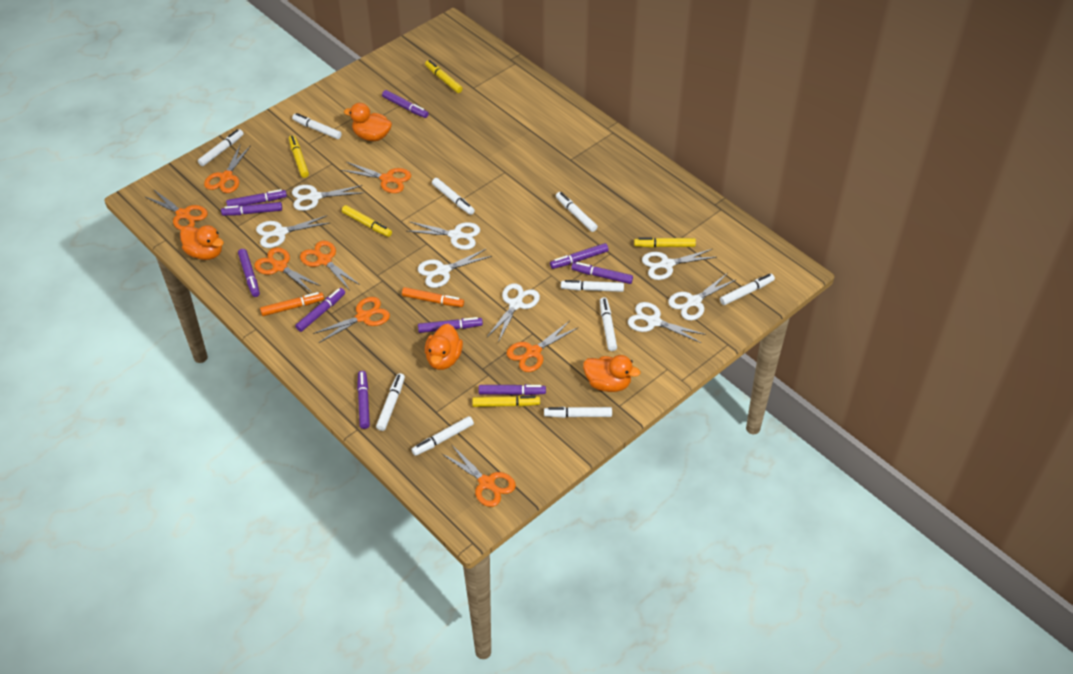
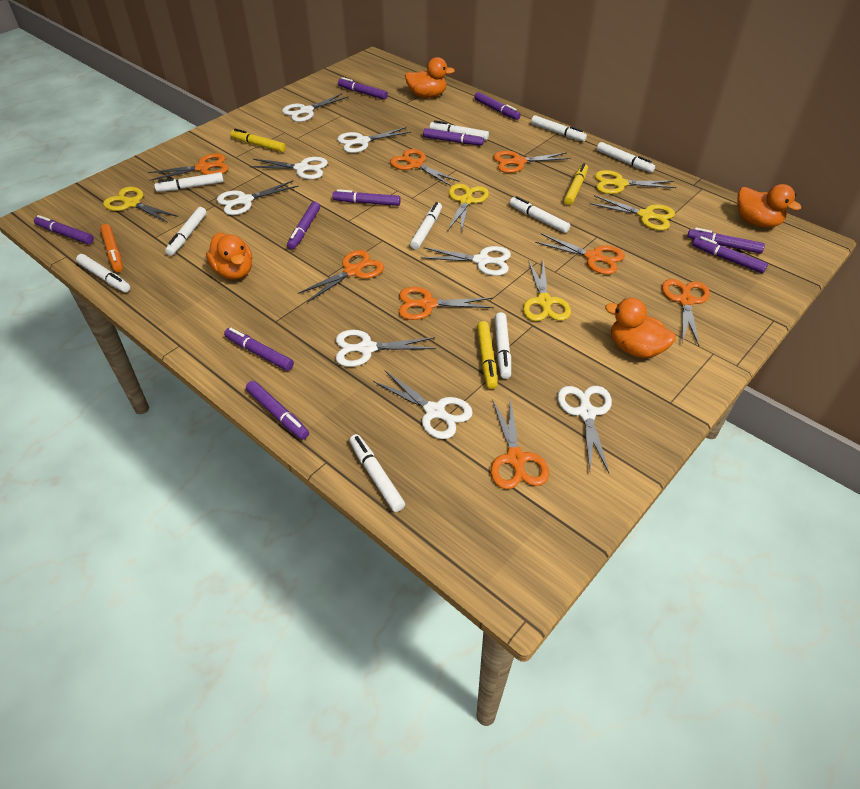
orange marker: [260,292,324,316] [402,287,464,307] = 2 -> [100,224,123,272] = 1
yellow marker: [289,135,309,178] [342,205,392,237] [425,60,463,93] [472,396,540,407] [634,238,696,248] = 5 -> [231,128,286,152] [477,321,498,389] [564,163,588,205] = 3
yellow scissors: none = 0 -> [103,187,178,223] [447,184,489,234] [523,259,571,321] [590,195,675,230] [595,170,676,194] = 5

